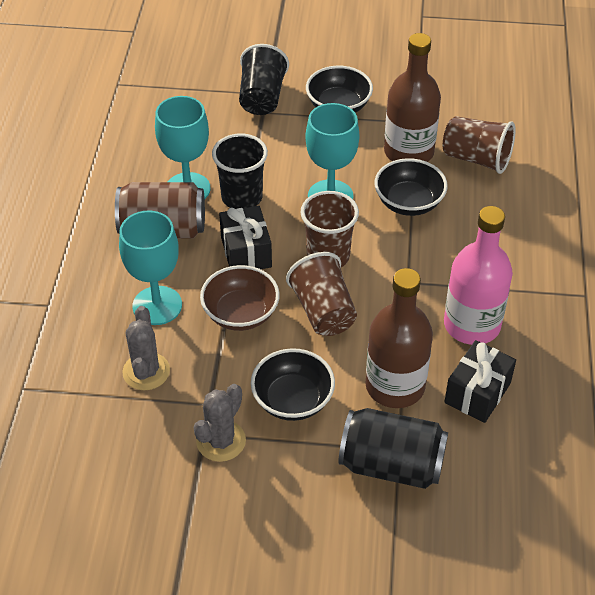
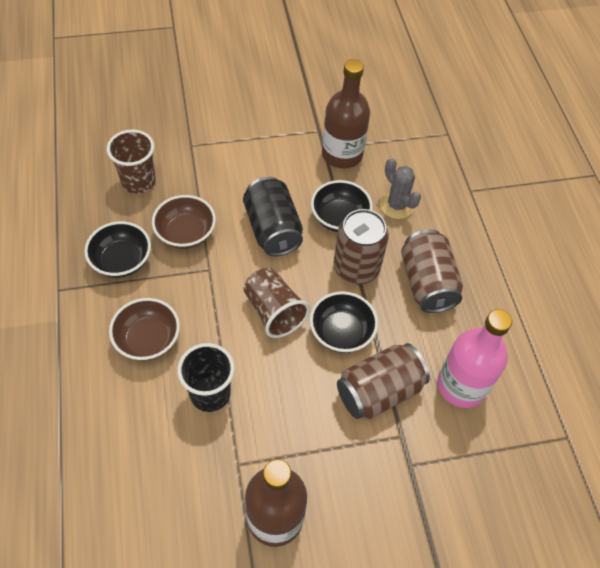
black cup: [212,134,268,209] [239,44,289,115] = 2 -> [177,343,235,412] = 1
black gift: [219,206,272,269] [445,340,516,423] = 2 -> none = 0
brown bowl: [200,265,280,331] = 1 -> [109,298,180,361] [152,195,216,249] = 2
brown can: [115,182,205,239] = 1 -> [333,209,389,285] [337,343,430,420] [401,229,463,313] = 3
brown cup: [286,252,357,336] [300,191,359,267] [443,116,516,174] = 3 -> [107,129,156,194] [244,268,310,338] = 2
grey cactus: [122,306,170,390] [194,384,246,462] = 2 -> [380,158,421,219] = 1
turquoise goblet: [119,211,182,325] [155,96,211,199] [305,103,359,199] = 3 -> none = 0

